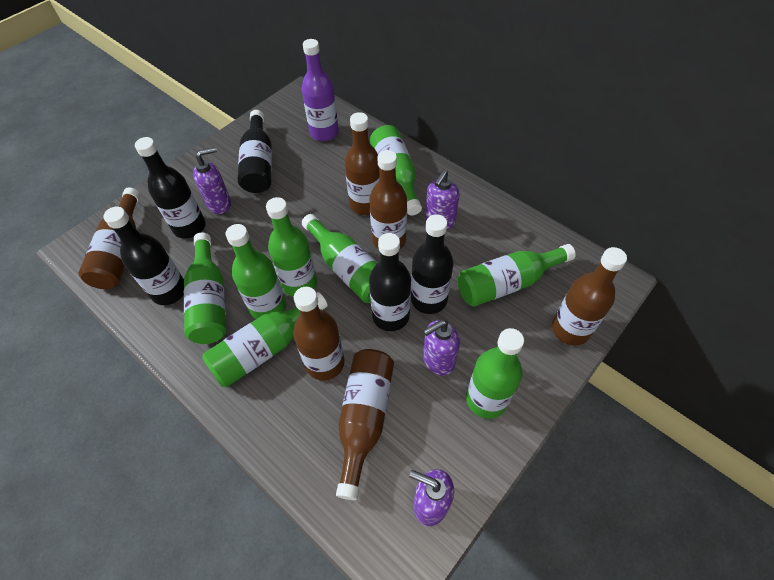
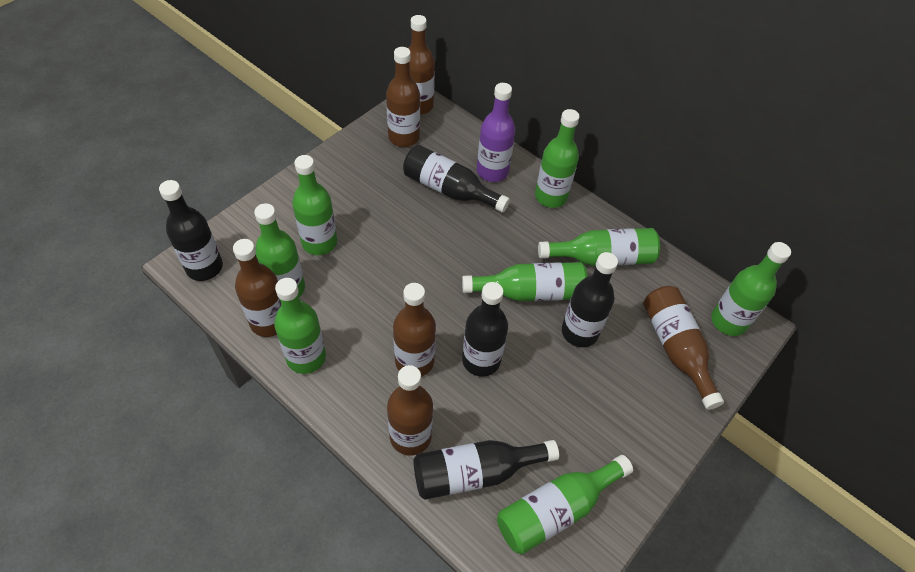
purple soap dispenser: [193,147,231,214] [409,469,454,526] [423,320,460,376] [425,170,459,229] = 4 -> none = 0

